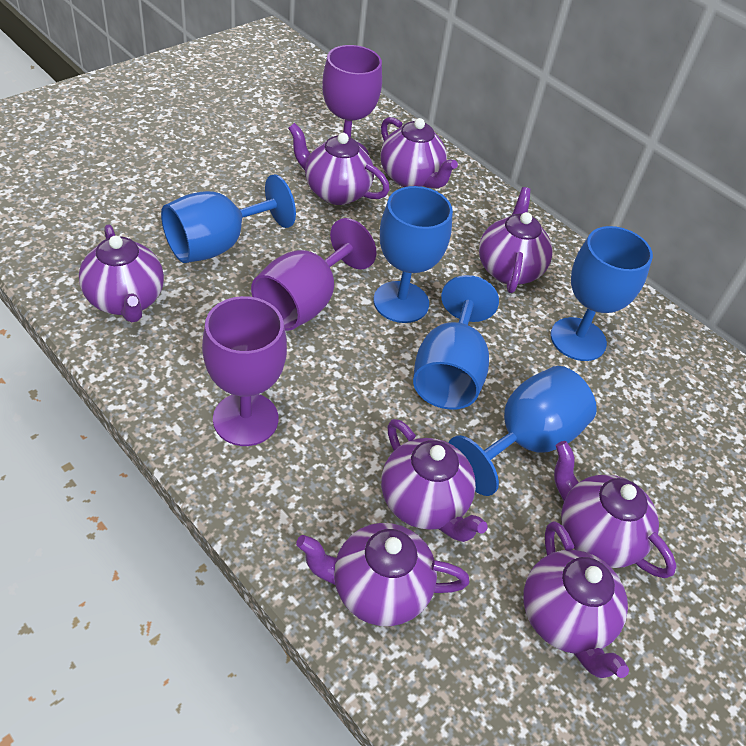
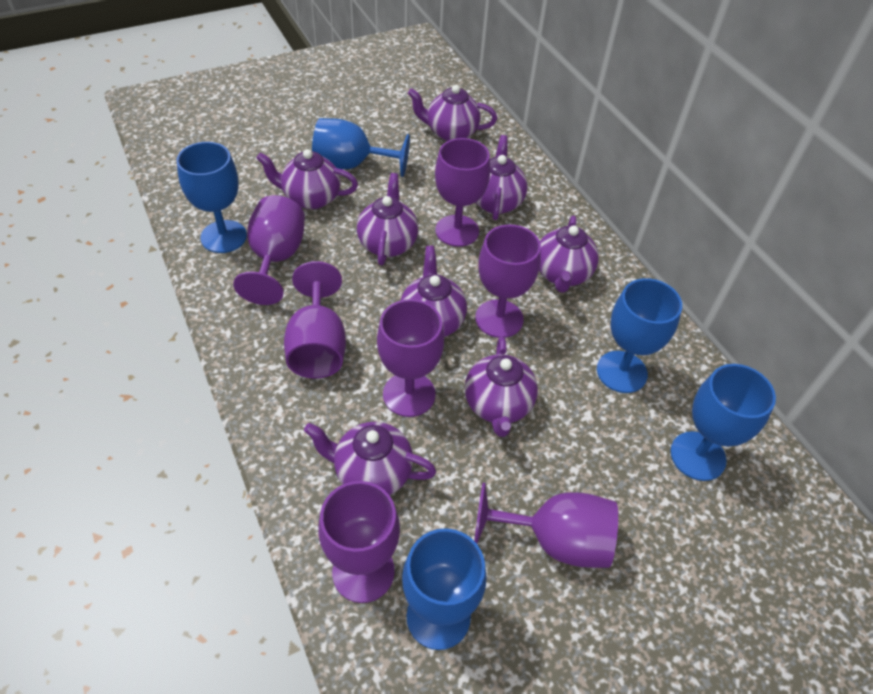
purple goblet: [202,296,287,446] [251,218,376,331] [322,45,382,155] = 3 -> [233,195,305,305] [284,261,346,378] [318,481,400,603] [377,299,444,417] [435,138,490,247] [474,483,618,568] [475,224,541,338] = 7

